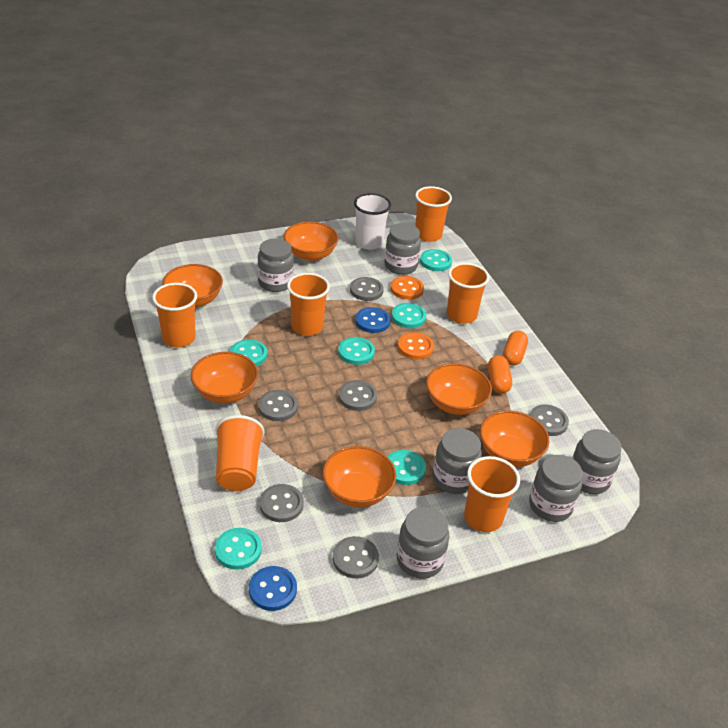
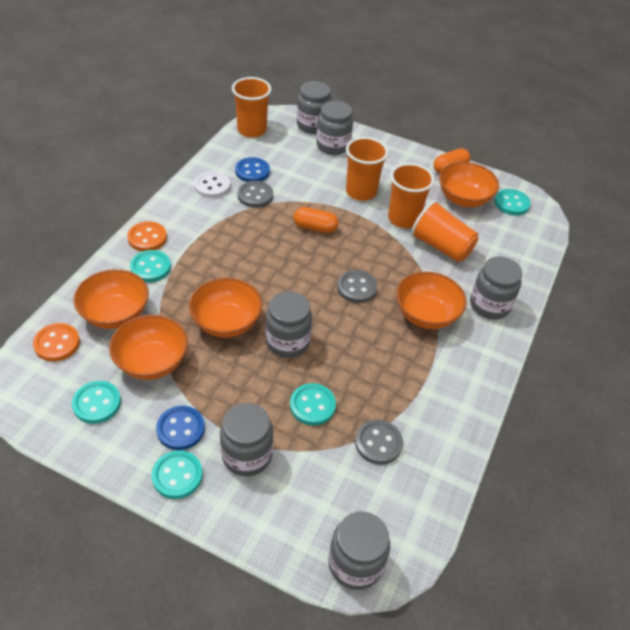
grey button: [258,390,298,421] [260,484,304,522] [333,536,379,579] [338,380,377,411] [350,277,384,301] [530,405,569,436] = 6 -> [237,181,273,208] [337,270,377,303] [355,420,403,465] = 3
orange bowl: [162,264,223,307] [191,352,258,403] [284,221,338,261] [323,446,396,507] [426,363,492,415] [480,411,549,467] = 6 -> [74,269,149,329] [109,315,188,380] [189,278,262,338] [396,272,467,329] [439,162,499,207] = 5
orange cup: [152,283,197,348] [215,415,264,491] [287,273,330,336] [415,186,452,242] [447,263,489,324] [464,456,520,532] = 6 -> [232,77,271,138] [346,137,388,201] [388,163,435,228] [411,200,479,262] = 4
turquoise button: [215,528,262,570] [230,339,267,366] [338,337,375,365] [387,450,426,485] [392,303,426,328] [420,249,452,271] = 6 -> [72,381,121,424] [130,250,171,282] [152,450,203,499] [290,383,336,425] [494,189,531,215] = 5
white button: none = 0 -> [194,171,230,198] = 1
white cup: [354,193,391,250] = 1 -> none = 0

